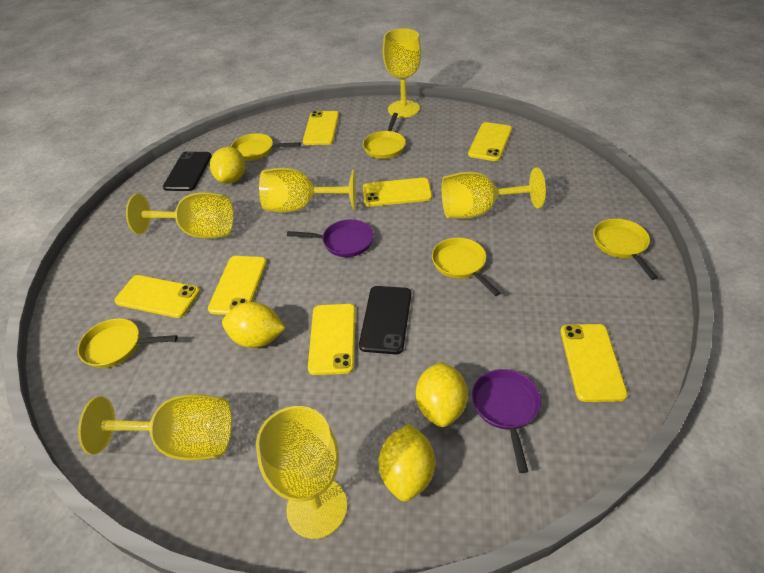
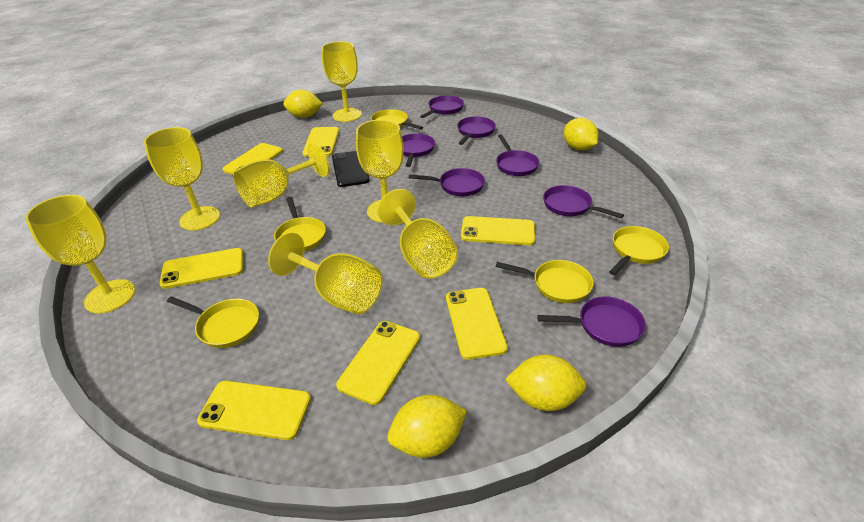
black phone: [163,151,212,191] [359,286,411,354] = 2 -> [332,151,370,187] = 1
purple pan: [287,219,374,257] [472,369,541,473] = 2 -> [402,133,435,167] [409,168,485,196] [420,95,464,118] [457,116,496,145] [496,134,540,176] [537,296,646,347] [543,185,624,218] = 7
yellow goblet: [78,394,232,460] [126,192,234,239] [256,406,347,539] [259,168,356,213] [383,28,421,118] [442,167,546,219] = 6 -> [25,195,135,313] [144,127,220,231] [233,142,329,207] [268,232,382,314] [322,41,362,122] [356,120,404,223] [377,189,458,279] = 7

